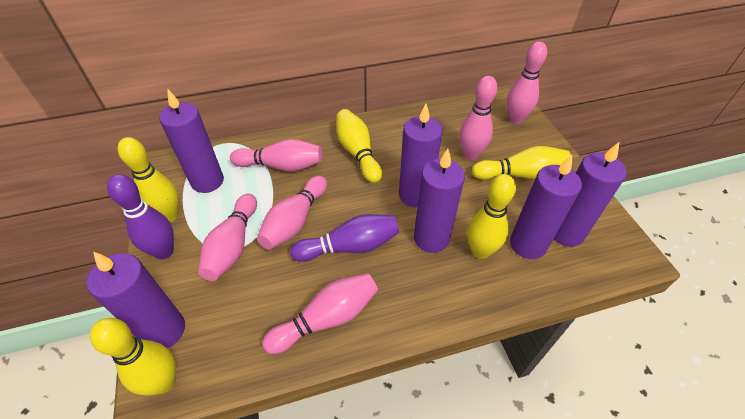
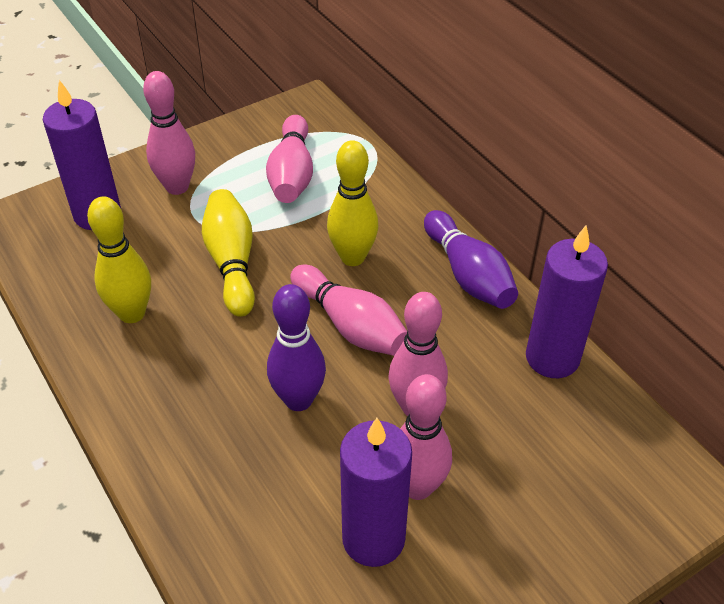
pink bowling pin: [198,194,257,281] [230,139,322,172] [257,176,327,249] [262,273,378,354] [459,76,498,160] [507,42,547,124] = 6 -> [143,71,195,195] [266,115,313,203] [290,265,407,356] [388,292,448,416] [400,374,452,500] = 5
purple candle: [87,251,185,348] [159,89,224,193] [399,104,443,208] [414,149,465,253] [510,155,582,259] [554,142,627,247] = 6 -> [43,80,121,230] [340,418,412,567] [526,225,608,378] = 3
yellow bowling pin: [90,318,176,396] [118,137,179,222] [337,109,382,183] [467,174,516,259] [472,146,571,180] = 5 -> [87,197,151,323] [202,189,255,317] [327,140,378,266] = 3

